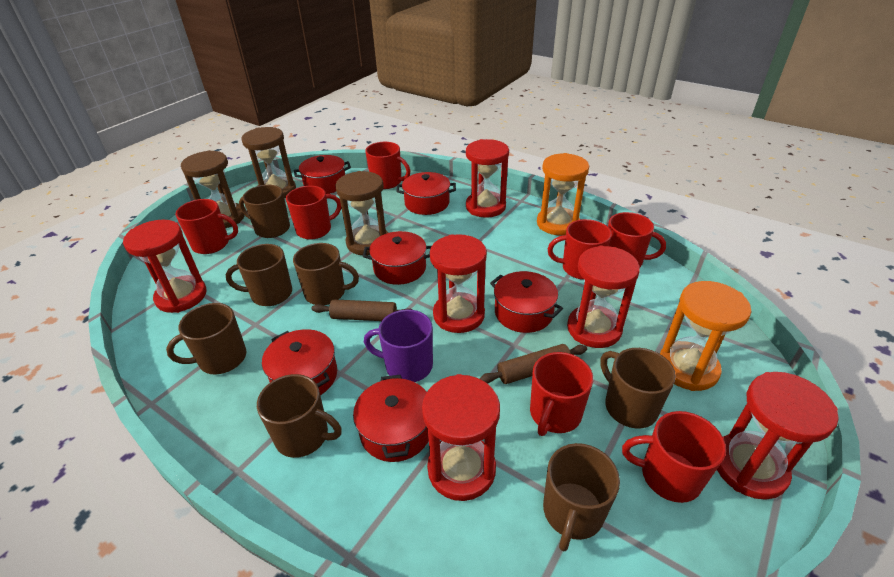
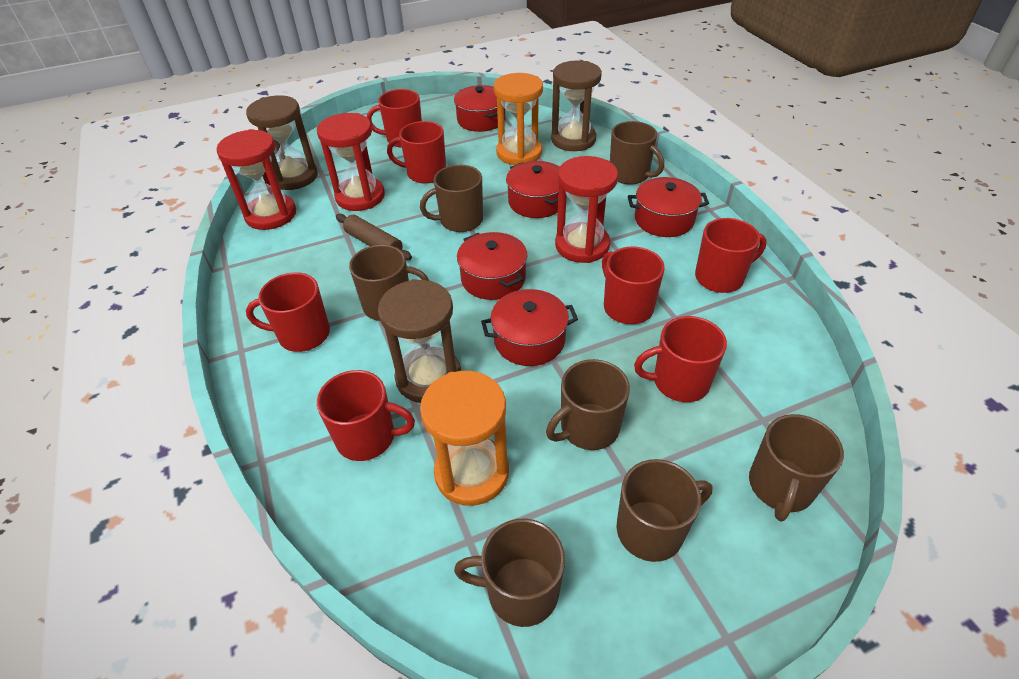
brown rolling pin: [312,299,413,321] [479,344,587,384] = 2 -> [336,214,412,260] = 1
purple mug: [364,309,433,382] = 1 -> none = 0
red hourglass: [123,220,206,313] [422,374,500,501] [430,234,487,333] [466,139,509,218] [567,245,640,348] [717,372,839,500] = 6 -> [216,129,296,230] [317,113,385,211] [555,156,618,263] = 3
red pot: [262,329,337,395] [294,155,351,194] [353,375,429,462] [363,231,431,285] [396,172,456,215] [490,271,563,333] = 6 -> [454,85,505,132] [457,232,528,300] [481,289,578,366] [506,161,560,218] [628,177,709,237] = 5

